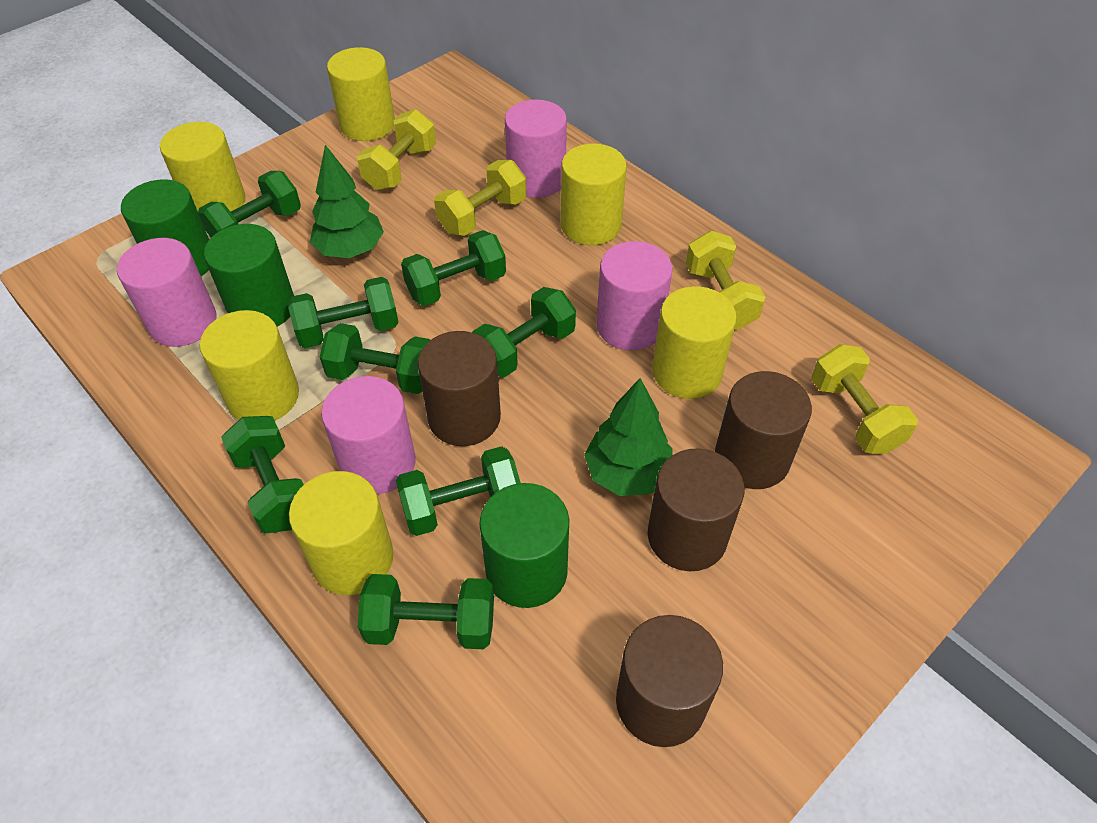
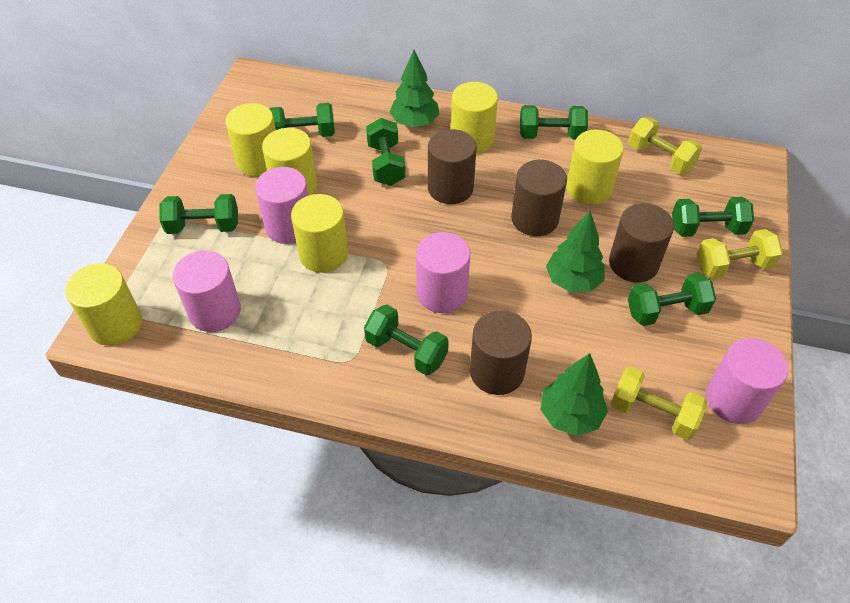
green cylinder: [121,179,209,276] [204,224,294,326] [479,483,569,608] = 3 -> none = 0
green dumbbell: [198,171,301,237] [221,416,304,533] [288,277,399,348] [320,323,430,394] [358,574,494,649] [396,446,521,536] [401,230,506,306] [472,287,576,377] = 8 -> [159,194,238,234] [270,103,335,137] [364,304,449,375] [366,118,405,186] [520,105,588,139] [628,273,716,326] [672,197,754,237] = 7
green tree: [310,145,384,258] [584,378,673,496] = 2 -> [390,50,439,127] [541,353,608,436] [546,211,605,292] = 3
yellow dumbbell: [357,109,436,191] [434,160,527,236] [686,231,765,329] [811,344,918,454] = 4 -> [611,366,707,440] [628,117,702,174] [696,229,783,279] = 3

